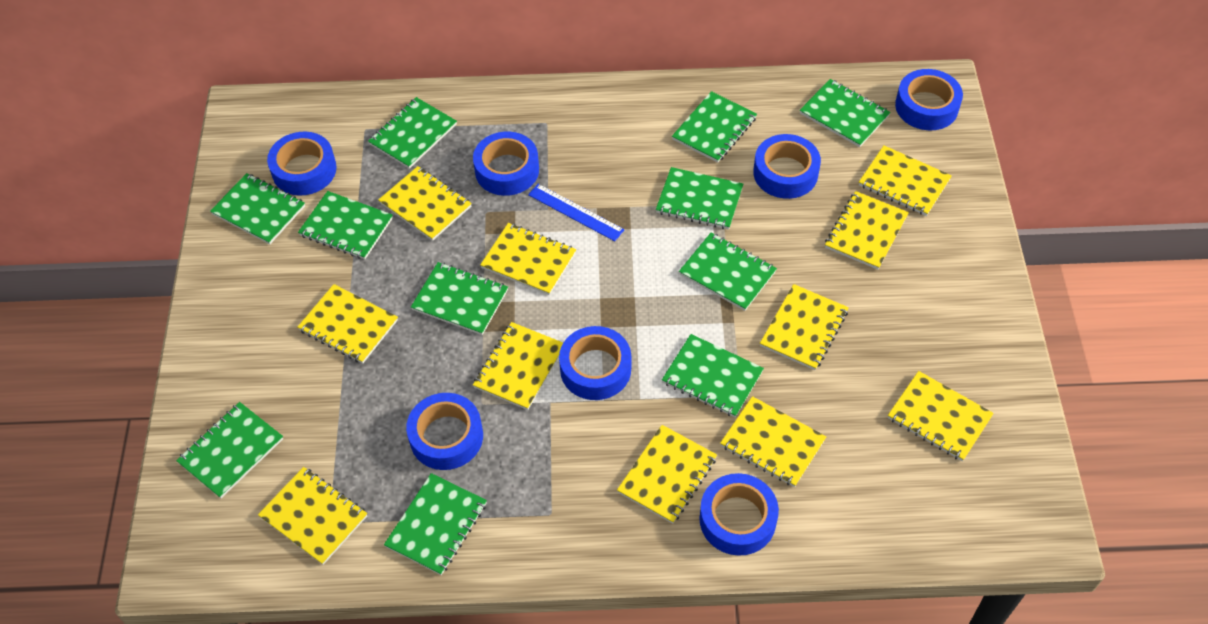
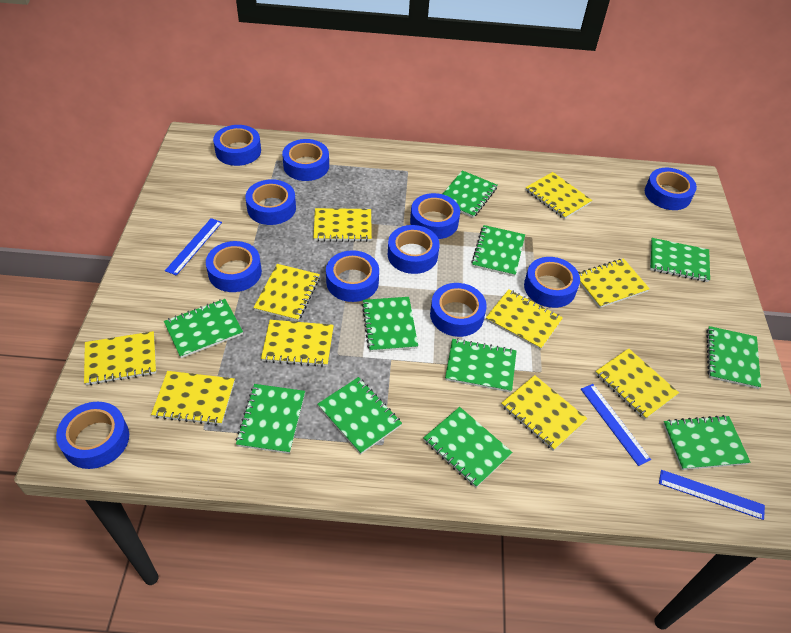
blue ruler: [528,184,624,241] = 1 -> [165,218,222,275] [581,384,651,466] [659,470,765,520] = 3
blue tape: [267,132,337,196] [406,393,483,470] [473,132,539,196] [559,326,631,400] [699,473,779,556] [753,134,821,199] [895,69,963,130] = 7 -> [56,402,129,469] [206,241,262,292] [213,125,261,166] [245,179,296,225] [282,139,329,181] [326,250,379,302] [388,225,440,274] [410,193,460,239] [430,283,487,337] [524,257,580,308] [645,168,697,210] = 11
yellow notebook: [258,467,367,565] [298,284,398,364] [378,166,472,241] [473,322,563,410] [480,223,576,295] [617,425,717,524] [720,396,826,487] [760,284,849,370] [825,191,909,270] [859,146,952,216] [888,371,994,461] = 11 -> [84,331,156,385] [151,371,235,425] [253,264,320,321] [261,320,334,367] [313,208,372,242] [486,289,563,350] [501,375,588,451] [526,172,592,219] [578,258,650,308] [595,348,679,420] = 10

